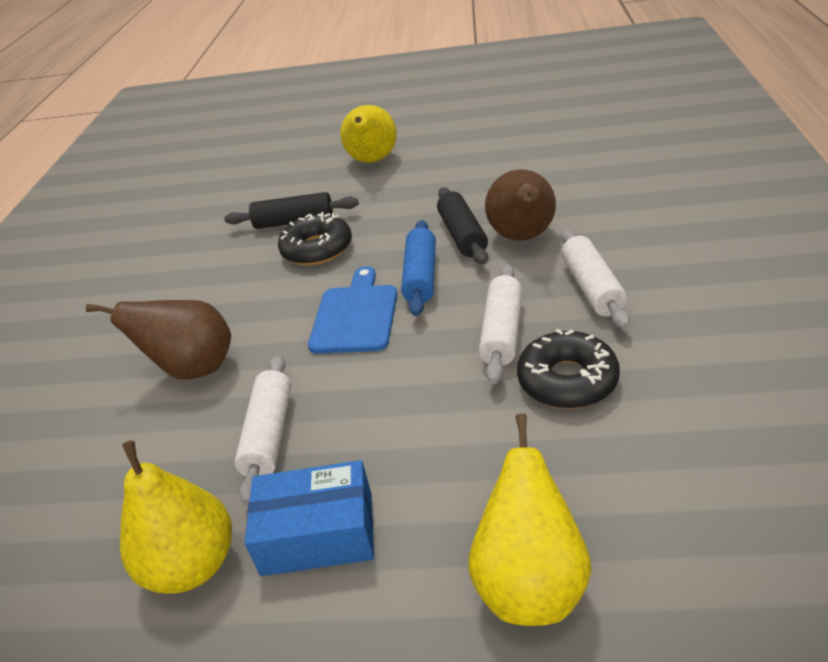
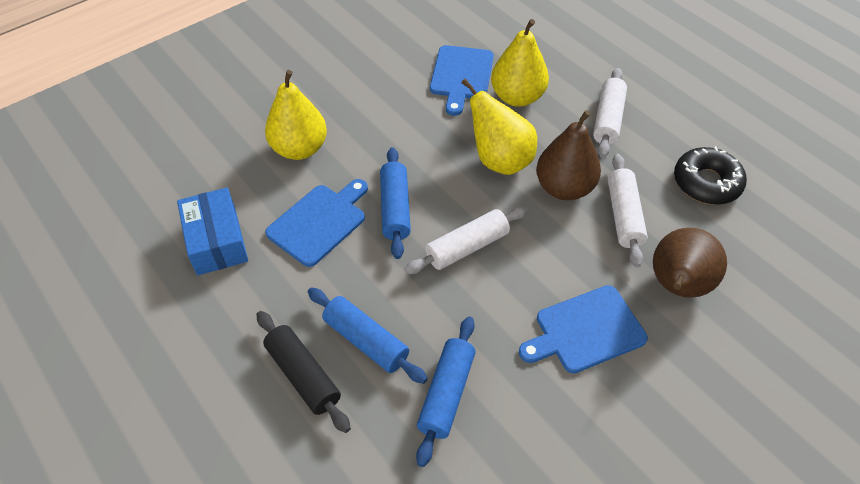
black donut: [278,212,352,265] [517,329,620,409] = 2 -> [674,146,747,205] = 1
black rolling pin: [224,192,359,229] [437,188,488,265] = 2 -> [256,311,351,433] = 1
blue cutting board: [308,266,397,354] = 1 -> [265,179,368,267] [430,45,494,116] [519,285,648,373] = 3
blue rolling pin: [401,220,436,316] = 1 -> [308,287,428,384] [380,147,411,259] [416,317,476,467] = 3

